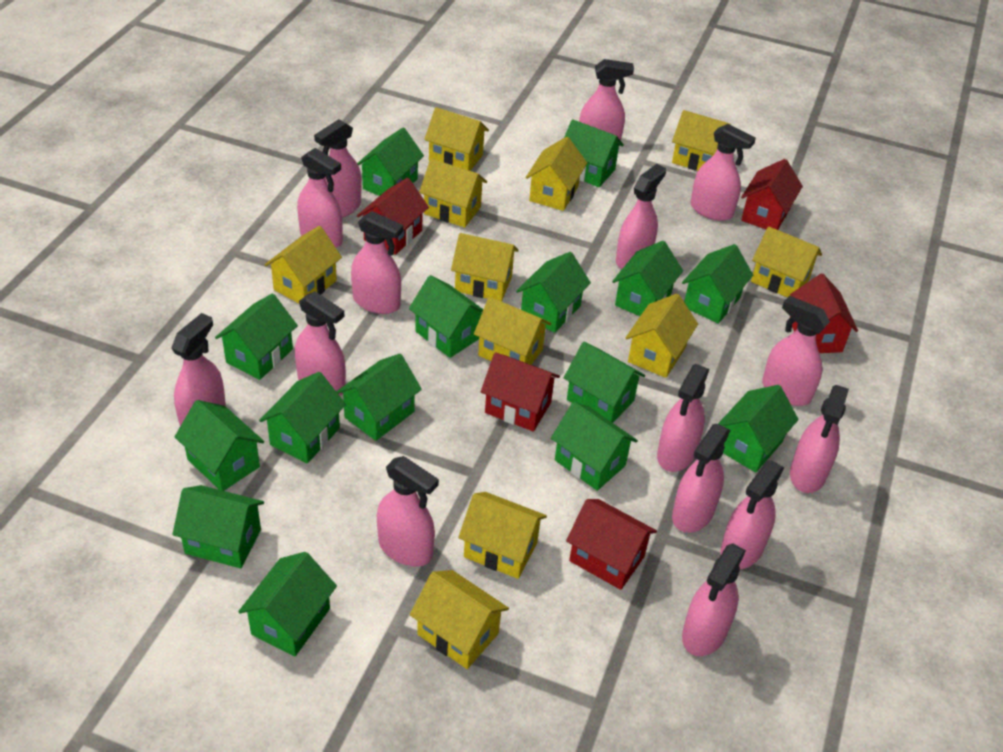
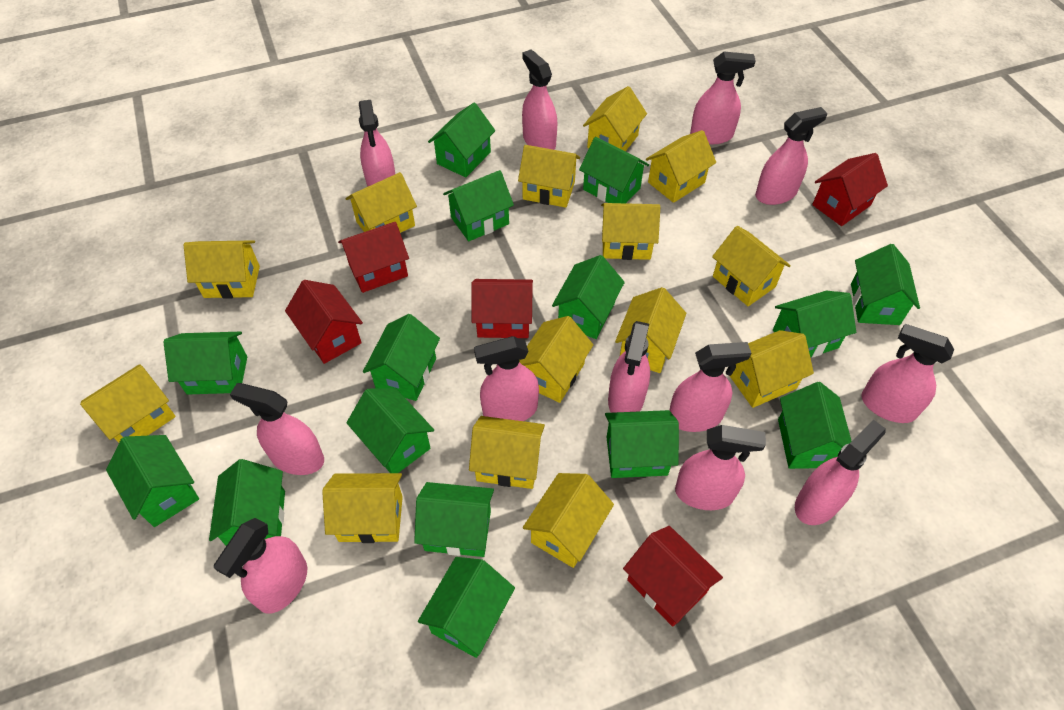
pink spray bottle: [171,313,226,426] [295,291,346,396] [297,148,343,248] [314,119,362,218] [351,211,403,314] [377,456,439,567] [579,59,634,141] [616,164,666,269] [657,364,709,472] [672,424,730,533] [682,543,746,656] [691,124,756,221] [720,460,784,569] [762,296,830,406] [790,385,849,493] = 15 -> [214,518,307,614] [230,383,324,475] [359,100,395,187] [474,336,539,421] [522,49,557,150] [608,321,650,413] [669,342,751,432] [675,425,766,510] [690,52,756,144] [755,107,828,205] [795,419,886,525] [861,324,954,423] = 12
yellow house: [265,226,342,303] [410,570,509,669] [419,159,487,228] [424,107,489,171] [451,233,519,302] [458,492,547,579] [474,297,551,365] [525,137,587,211] [625,294,698,378] [672,110,730,171] [751,227,822,298] = 11 -> [80,364,176,443] [183,240,260,299] [322,473,403,543] [346,172,417,233] [469,416,545,489] [518,145,580,208] [519,316,593,403] [523,473,614,568] [583,86,647,152] [601,203,660,260] [615,287,686,373] [646,130,716,203] [712,226,791,306] [730,330,814,408] = 14

